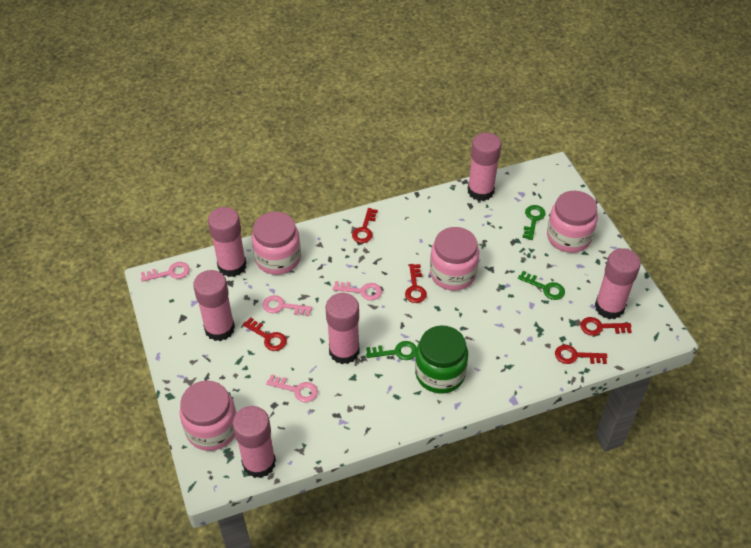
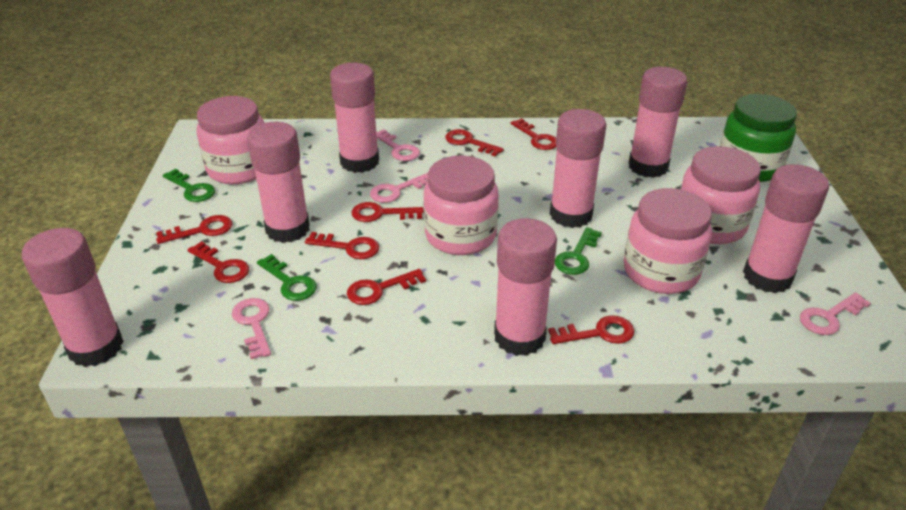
pink glue stick: [193,270,235,341] [208,207,247,277] [233,406,276,478] [326,293,360,364] [468,132,501,201] [595,248,641,319] = 6 -> [22,228,124,367] [247,122,310,243] [330,63,379,173] [494,218,557,356] [550,109,606,228] [628,67,687,178] [743,164,829,293] = 7
red key: [243,317,287,351] [352,208,378,243] [405,264,427,303] [555,345,607,364] [580,317,632,336] = 5 -> [156,215,232,244] [188,241,249,283] [305,232,379,259] [347,269,426,305] [351,202,424,222] [445,129,504,156] [511,118,556,150] [548,315,634,344] = 8

